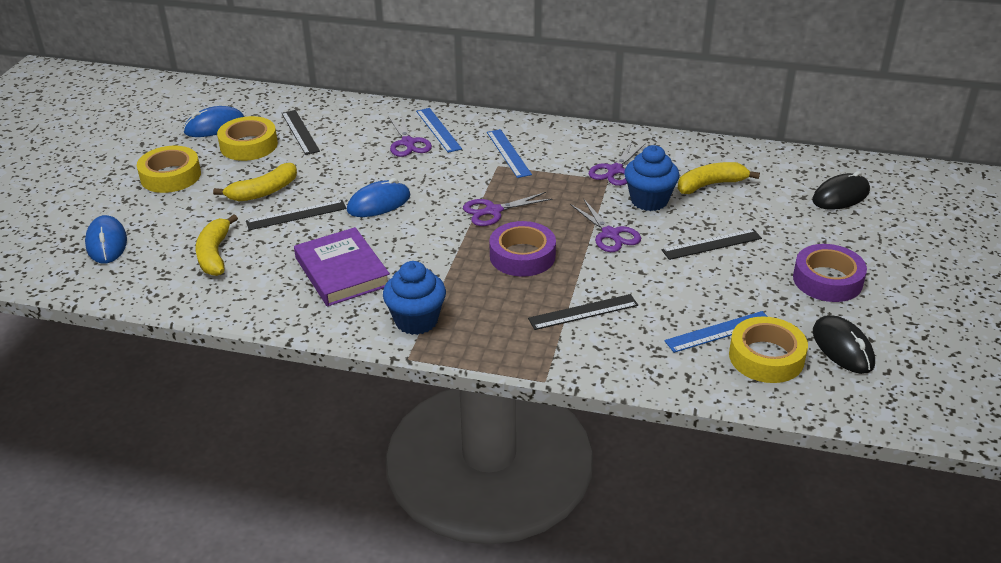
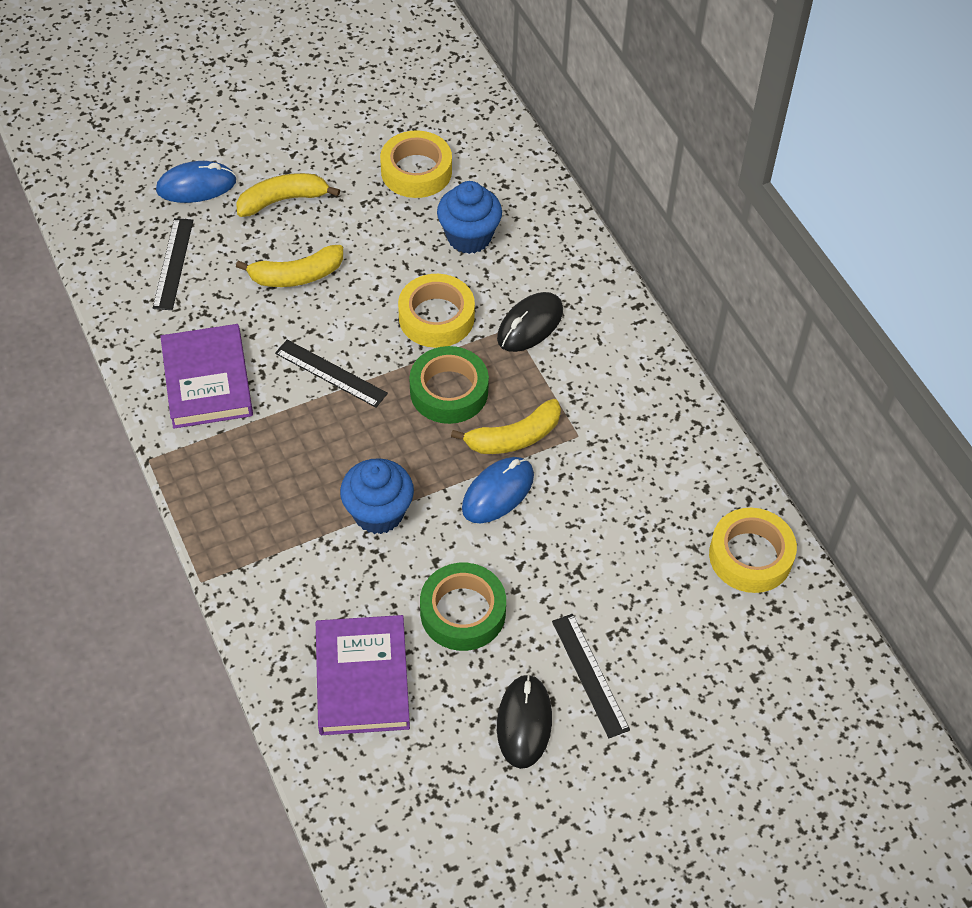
black ruler: [246,200,347,230] [281,110,320,155] [528,294,638,330] [661,229,762,260] = 4 -> [153,218,193,310] [275,340,388,408] [552,614,630,738] = 3
blue mouse: [85,215,127,264] [183,106,244,137] [347,178,411,217] = 3 -> [156,161,236,203] [462,457,534,523] = 2
blue ruler: [416,108,462,153] [487,129,532,178] [664,311,768,353] = 3 -> none = 0
green tape: none = 0 -> [409,346,489,424] [420,563,506,651] = 2
purple book: [294,227,390,306] = 1 -> [160,324,253,429] [316,615,410,735] = 2
purple scissors: [388,116,432,157] [463,192,553,226] [570,199,641,252] [589,142,646,186] = 4 -> none = 0
purple tape: [489,221,556,277] [793,244,867,302] = 2 -> none = 0

